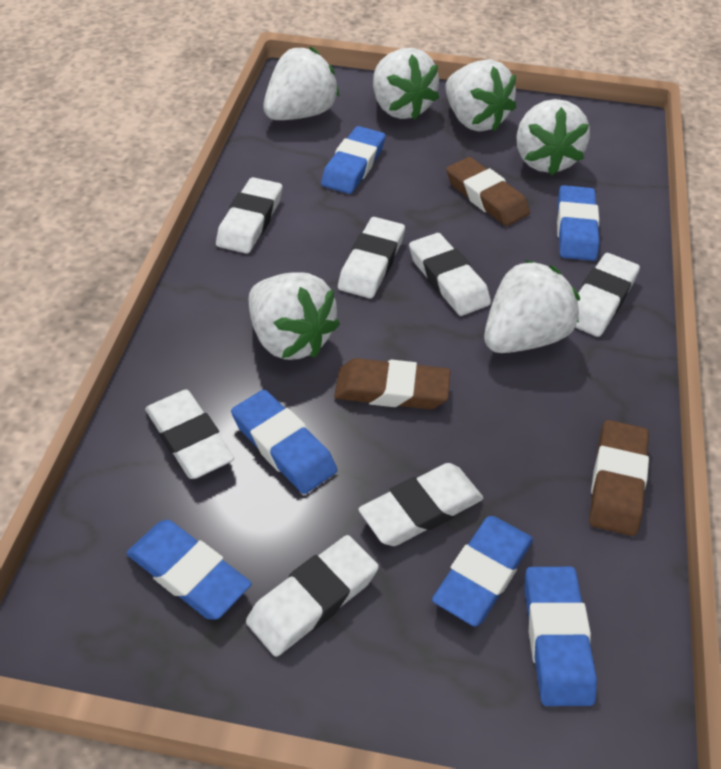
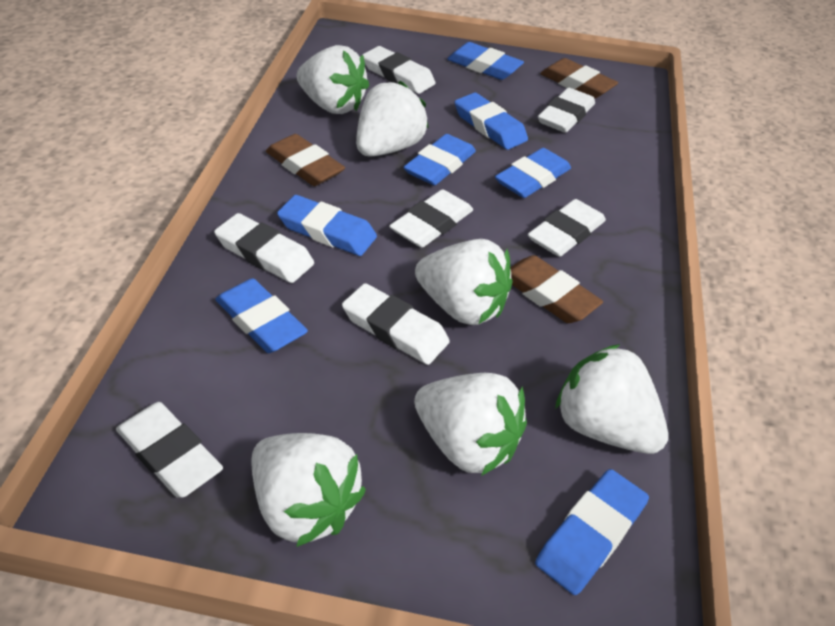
blue eraser: [126,520,252,619] [231,390,337,494] [321,126,386,194] [432,516,533,627] [524,567,597,706] [557,185,600,261] = 6 -> [215,278,308,353] [277,195,377,256] [403,134,476,185] [447,42,524,80] [455,93,528,150] [495,148,571,198] [535,469,649,595] = 7

